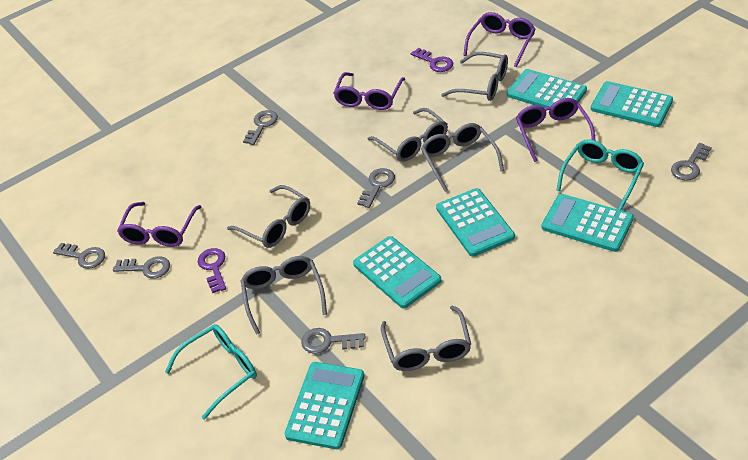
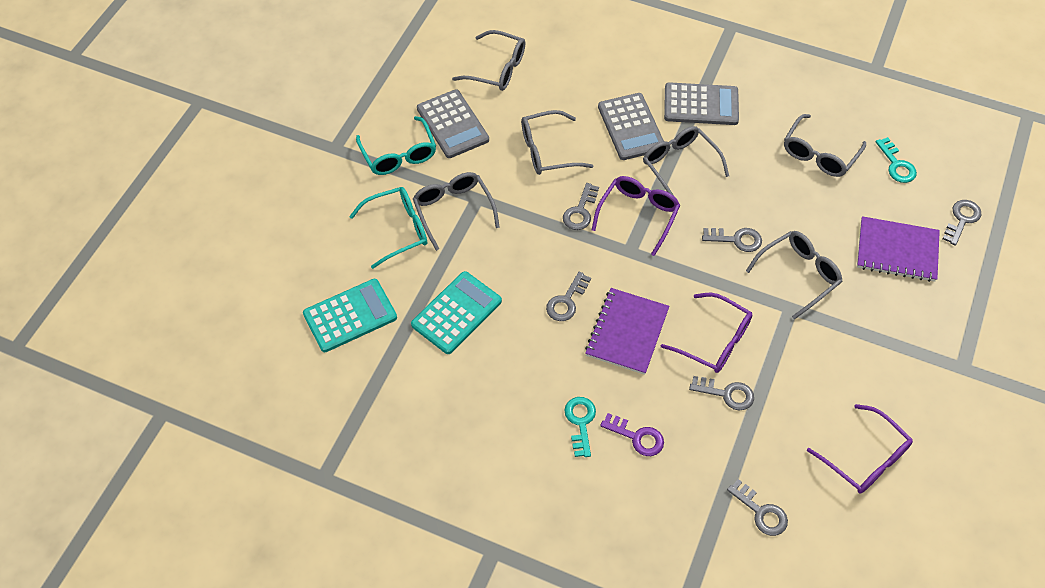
grey calculator: none = 0 -> [417,89,489,158] [598,93,664,160] [664,82,739,125] = 3
purple glasses: [117,202,201,247] [333,72,405,110] [463,12,535,67] [516,98,595,162] = 4 -> [592,176,680,256] [661,293,752,373] [807,404,913,493] = 3
purple key: [198,248,226,293] [411,48,453,72] = 2 -> [600,413,664,456] = 1
purple notebook: none = 0 -> [585,288,669,375] [857,216,940,282] = 2
turquoise calculator: [285,362,365,449] [353,236,441,309] [436,188,515,257] [507,69,587,108] [542,194,634,252] [591,81,673,127] = 6 -> [303,279,397,352] [411,271,502,354] = 2
turquoise key: none = 0 -> [564,397,596,457] [876,137,917,183] = 2

